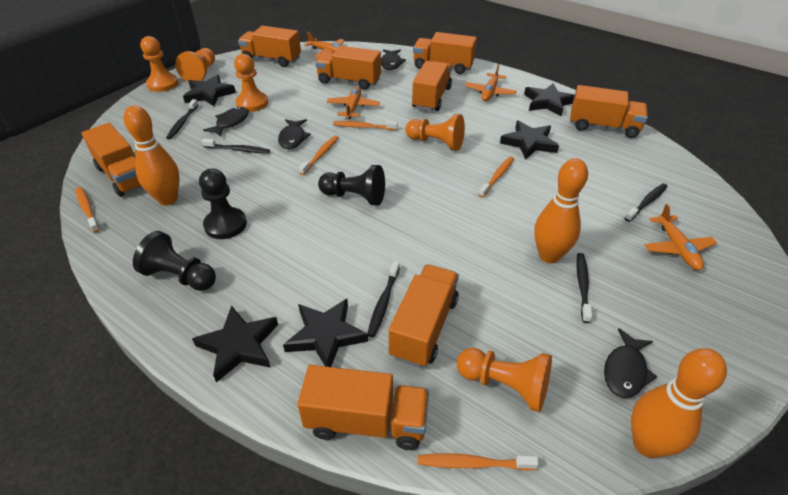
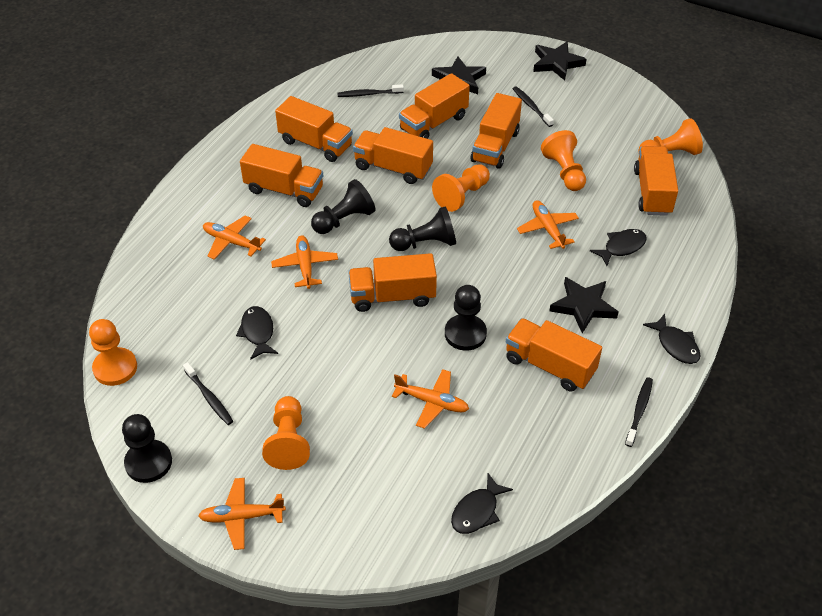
black pawn: [133,231,216,291] [199,168,247,239] [318,165,385,205] = 3 -> [122,414,172,483] [311,179,376,234] [389,206,456,251] [445,285,487,351] = 4
black star: [183,75,236,106] [192,305,278,383] [283,299,368,367] [500,120,559,160] [524,83,575,116] = 5 -> [432,56,486,94] [533,41,586,81] [550,277,618,333] = 3
black toothbrush: [166,99,198,139] [202,138,270,154] [367,261,400,337] [576,253,592,323] [625,183,668,222] = 5 -> [183,362,233,425] [337,84,404,97] [513,86,554,127] [625,377,653,447] = 4
orange bowling pin: [124,105,180,206] [534,158,588,263] [631,348,727,458] = 3 -> none = 0
orange plane: [304,32,345,58] [327,87,380,119] [465,64,516,101] [645,204,717,270] = 4 -> [198,478,286,550] [203,215,266,260] [271,235,338,289] [392,369,469,429] [517,200,579,249] = 5
orange toothbrush: [76,187,100,233] [299,135,339,175] [333,121,398,130] [418,453,539,470] [479,157,514,197] = 5 -> none = 0

